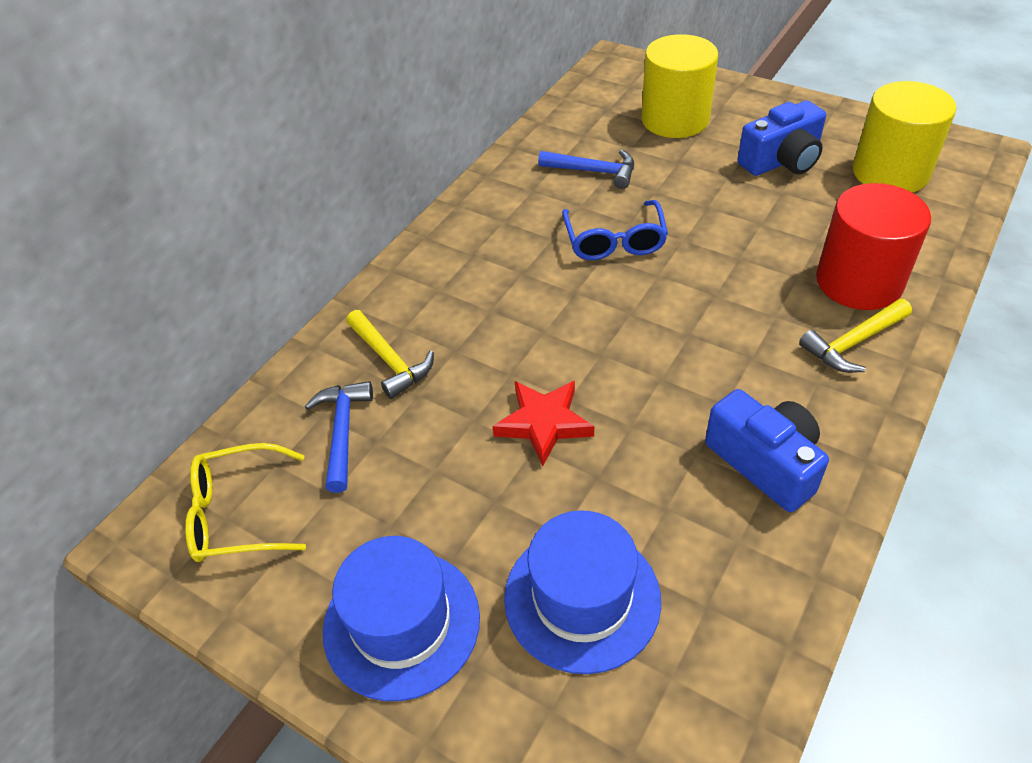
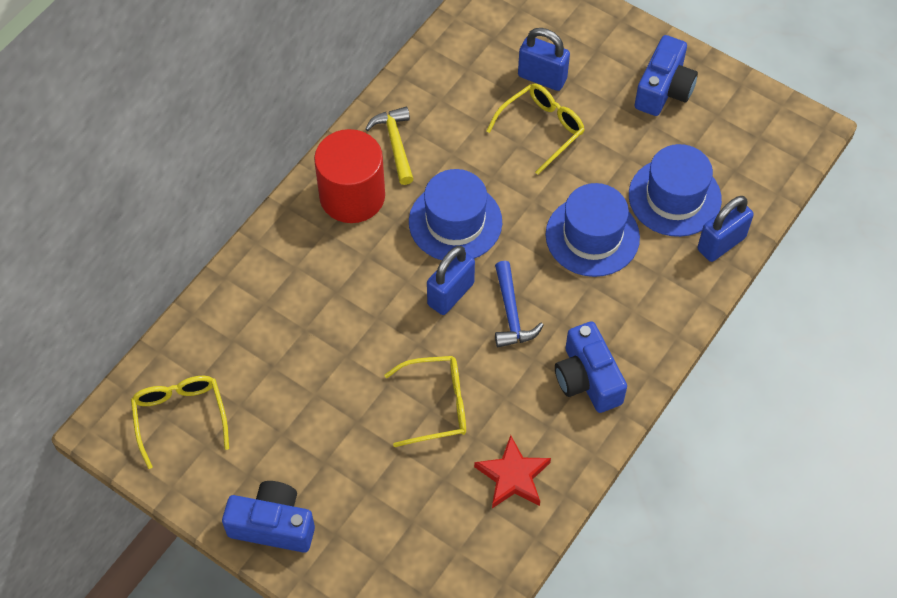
blue camera: [705,389,829,512] [737,100,826,176] = 2 -> [222,481,315,553] [555,321,627,413] [635,35,698,116] = 3
blue glasses: [562,200,668,260] = 1 -> none = 0
blue hammer: [305,381,373,493] [538,150,634,189] = 2 -> [495,261,543,347] = 1
blue hat: [323,536,480,701] [504,510,661,674] = 2 -> [409,169,502,260] [546,183,640,277] [629,144,722,237] = 3
blue padlock: none = 0 -> [427,246,475,315] [518,28,570,91] [697,196,754,262] = 3
yellow cylinder: [641,34,718,138] [853,81,956,193] = 2 -> none = 0
yellow glasses: [185,443,306,562] = 1 -> [131,376,229,469] [384,356,466,447] [486,83,584,175] = 3
yellow hammer: [346,310,434,399] [799,299,912,373] = 2 -> [365,107,414,185] = 1

